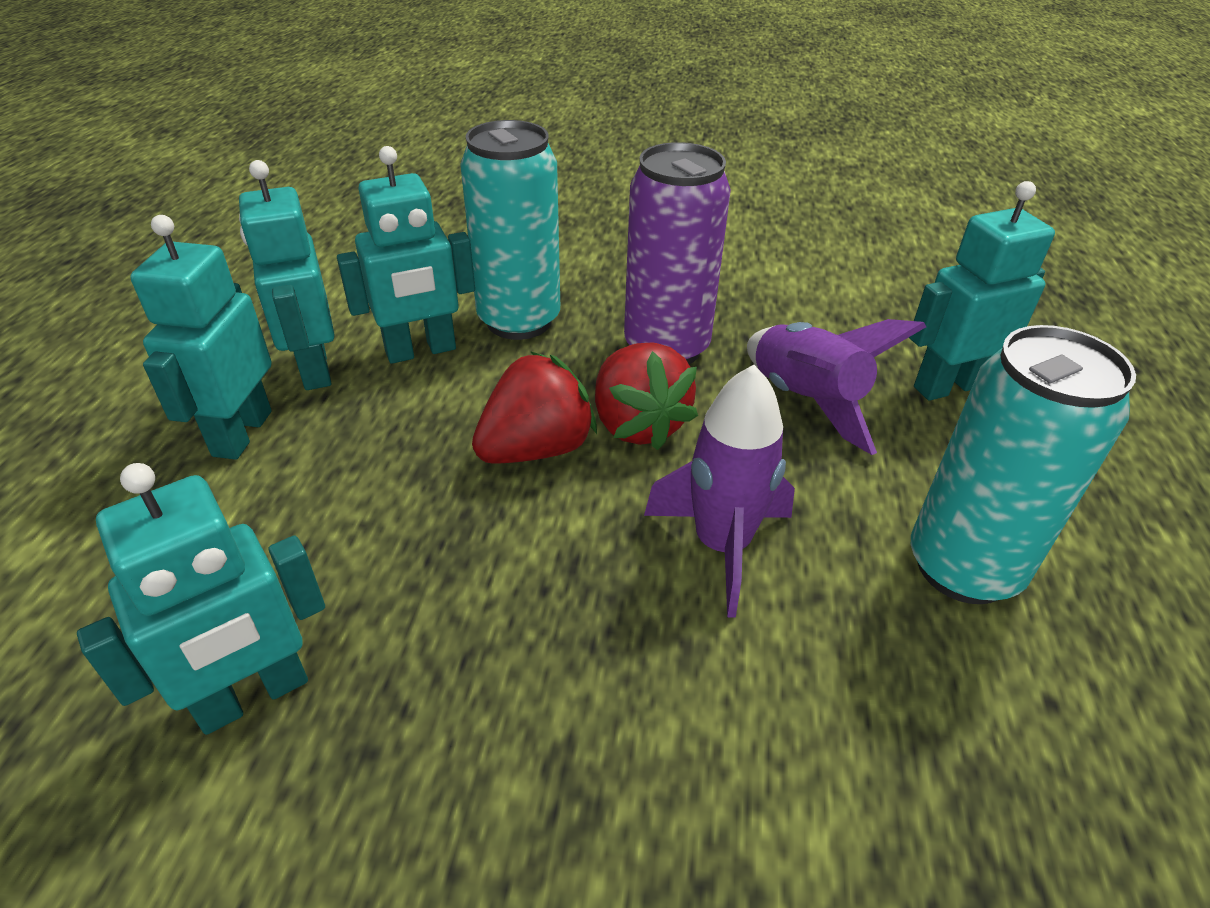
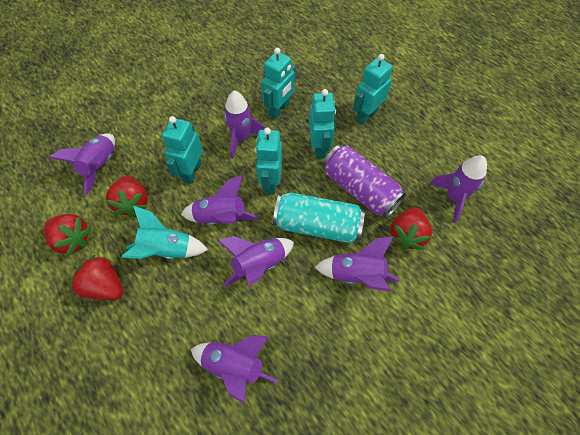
purple rocket: [644,365,795,617] [747,319,926,455] = 2 -> [49,133,115,195] [181,175,260,225] [191,335,278,404] [218,236,294,287] [224,91,265,159] [315,236,400,291] [430,155,487,223] = 7
red strawberry: [472,351,597,463] [595,342,698,450] = 2 -> [44,214,91,256] [69,255,123,300] [106,175,148,217] [390,207,432,250] = 4
turquoise can: [460,120,560,340] [911,325,1136,604] = 2 -> [273,193,365,243] = 1
turquoise rocket: none = 0 -> [122,206,208,259] = 1

